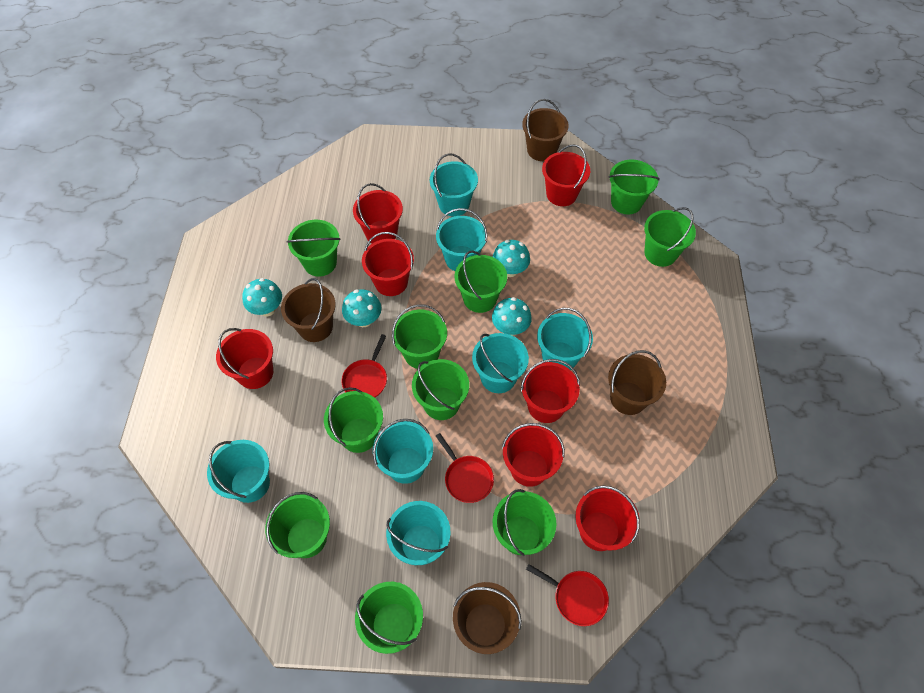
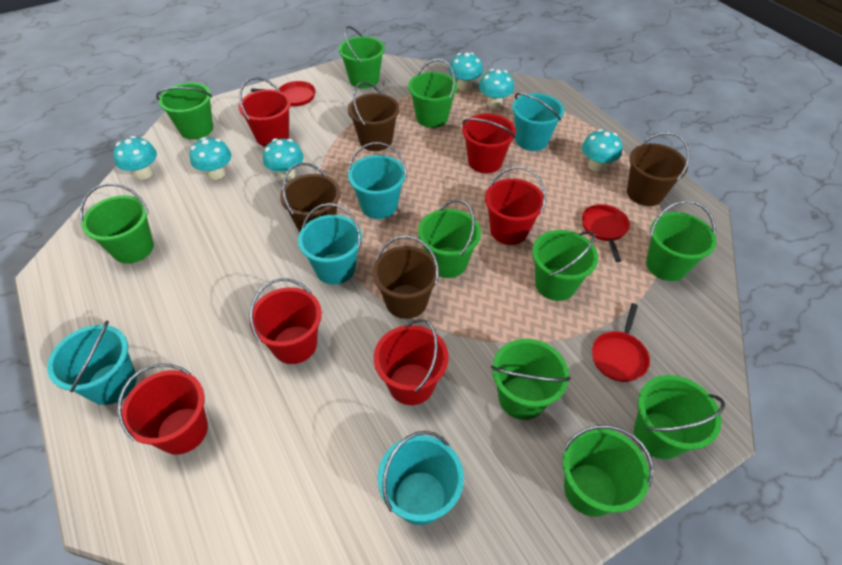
red bucket: [216,328,273,389] [353,183,403,244] [362,232,414,296] [502,423,565,487] [521,359,580,423] [542,144,590,206] [575,485,640,551] = 7 -> [117,363,208,455] [239,77,291,147] [249,278,322,364] [374,319,449,405] [462,113,516,173] [485,167,546,245] = 6
turquoise bucket: [207,440,270,503] [373,419,433,484] [386,501,451,565] [430,154,478,216] [436,208,487,271] [472,333,529,393] [537,308,593,370] = 7 -> [47,321,137,405] [298,203,362,285] [348,142,407,219] [378,431,464,525] [512,93,564,151] = 5
turquoise mushroom: [242,278,282,317] [342,289,382,327] [492,297,532,336] [493,240,530,277] = 4 -> [113,136,157,180] [190,137,231,180] [263,138,303,181] [449,52,483,91] [479,69,514,108] [582,129,622,172] = 6

